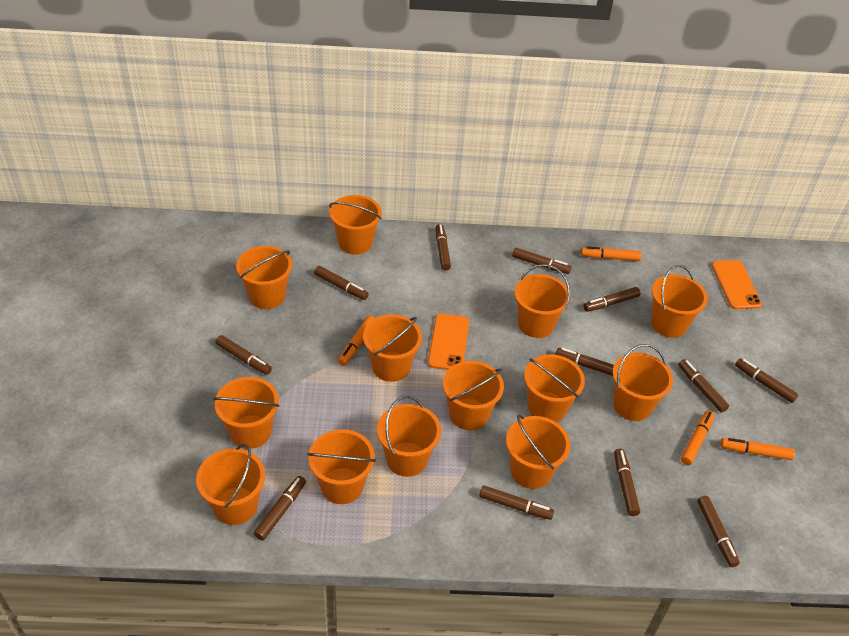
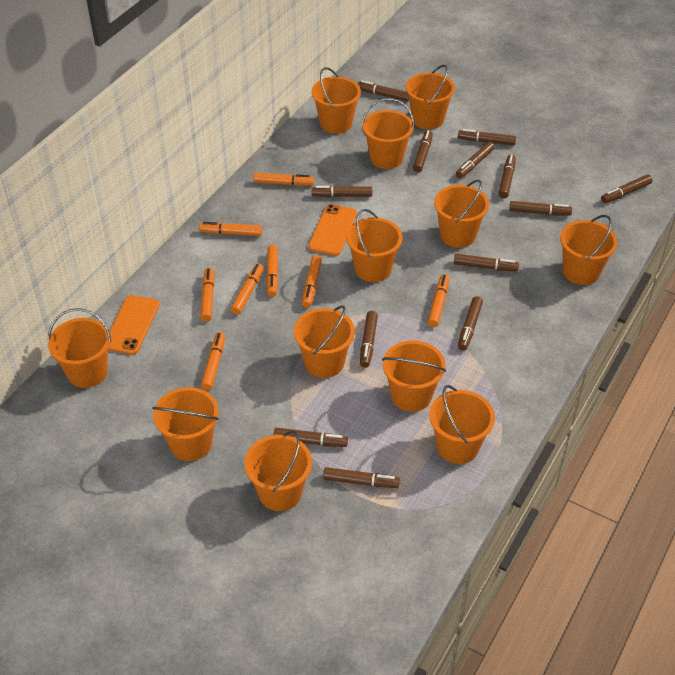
brown marker: [216,335,272,375] [254,476,306,541] [314,266,369,300] [436,224,451,270] [479,485,554,520] [512,248,571,274] [555,348,614,376] [584,287,640,312] [614,449,640,516] [678,359,729,413] [697,496,740,567] [735,358,798,403] = 12 -> [274,428,348,447] [312,186,372,197] [323,467,400,488] [357,80,409,102] [360,311,378,368] [413,130,433,172] [454,254,519,272] [456,141,495,178] [458,129,516,145] [458,296,483,351] [498,155,516,199] [509,201,572,216] [601,174,653,203] = 13
orange bucket: [196,444,265,525] [213,377,280,449] [236,246,292,309] [307,429,376,504] [329,195,382,255] [363,315,422,382] [377,396,441,477] [443,361,504,430] [506,415,570,489] [514,264,570,338] [524,354,585,422] [613,344,673,421] [651,265,708,338] = 13 -> [48,308,111,388] [152,387,219,461] [244,430,312,511] [294,305,355,378] [312,67,361,134] [346,209,402,282] [362,98,414,169] [382,340,446,412] [406,65,455,129] [429,385,495,464] [434,179,489,248] [560,215,618,285] = 12
orange marker: [338,315,375,366] [581,246,641,261] [681,410,715,465] [721,438,795,460] = 4 -> [199,222,262,236] [200,268,215,321] [201,332,225,391] [231,264,264,315] [254,173,314,186] [266,245,278,297] [302,255,322,308] [428,274,449,327] = 8

